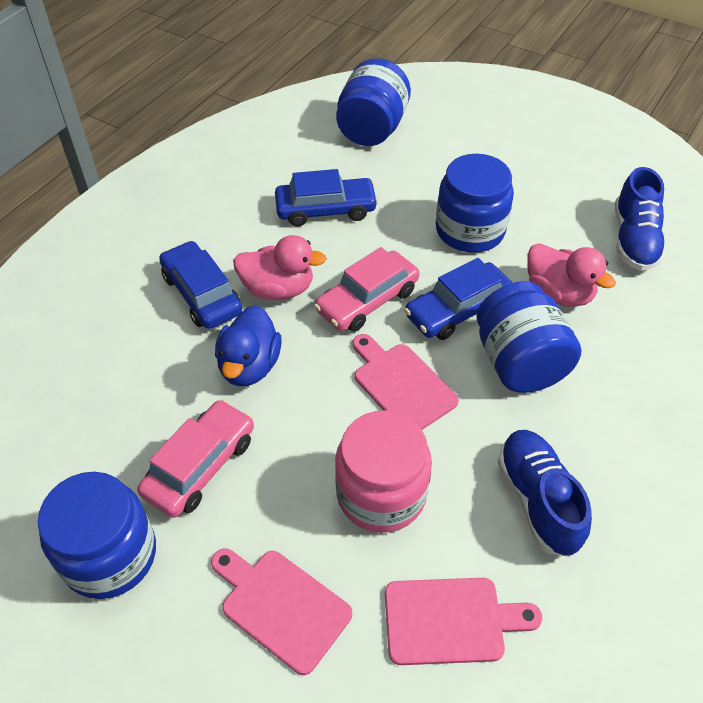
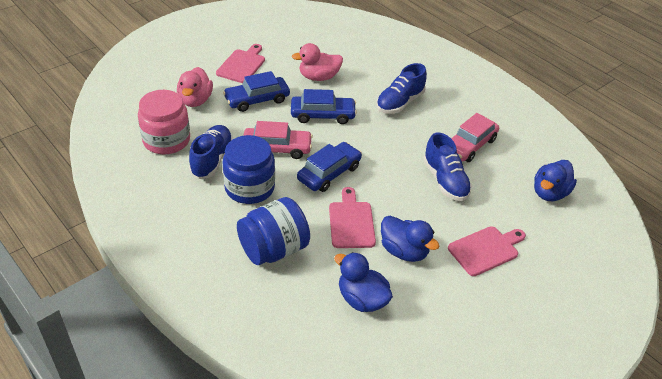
blue duck: [215,305,281,386] = 1 -> [334,252,393,312] [381,216,439,262] [534,160,577,201] = 3
blue jar: [38,472,156,599] [336,58,411,146] [436,154,514,252] [477,281,581,393] = 4 -> [222,135,275,204] [237,197,310,265] = 2
blue shoe: [498,430,592,557] [615,167,666,271] = 2 -> [189,125,233,179] [376,63,427,114] [423,132,472,201] = 3

